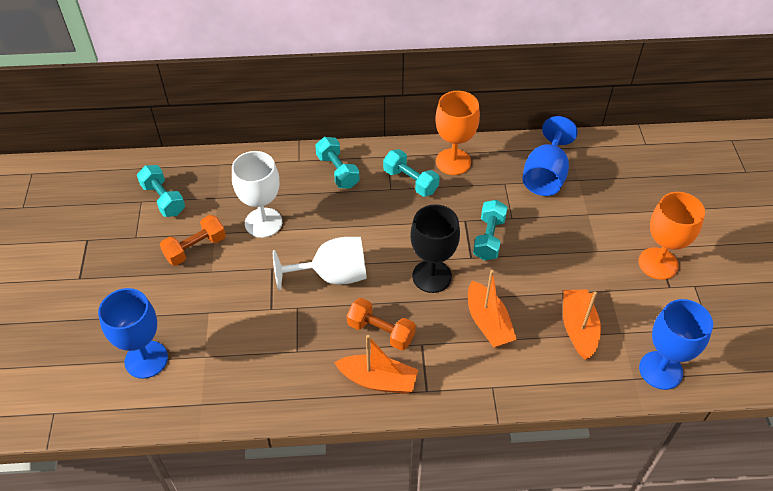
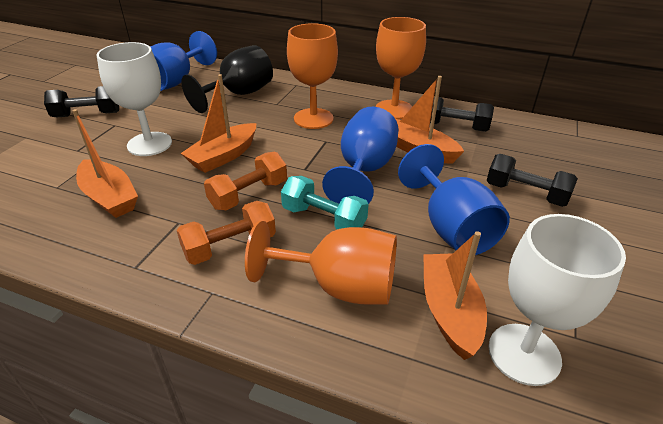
black dumbbell: none = 0 -> [44,86,119,117] [430,96,494,132] [486,154,578,207] = 3
orange boat: [334,335,418,394] [468,270,517,348] [563,290,601,360] = 3 -> [72,109,138,218] [181,74,256,173] [396,76,464,163] [423,231,487,360] = 4
orange goblet: [435,91,480,175] [638,192,705,280] = 2 -> [245,221,397,305] [287,23,338,129] [375,17,426,119] = 3
turquoise dumbbell: [137,165,185,217] [315,137,360,189] [383,149,440,197] [473,200,508,260] = 4 -> [281,176,368,230] = 1

